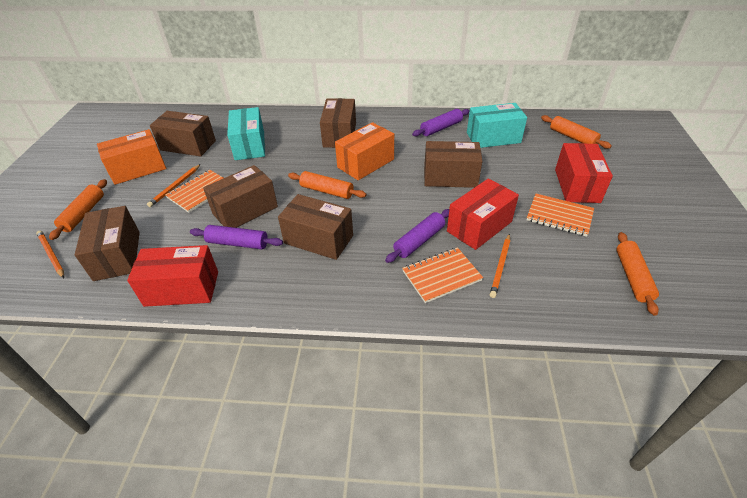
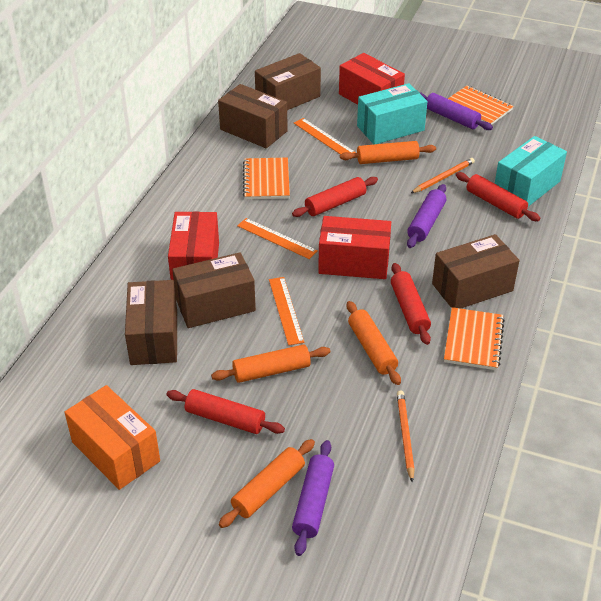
brown box: [74,206,140,281] [150,111,216,157] [203,165,278,228] [278,194,353,260] [320,98,356,148] [424,141,482,188] = 6 -> [125,280,177,365] [172,252,256,328] [218,84,288,148] [255,53,321,110] [432,234,519,309] = 5
orange box: [97,129,166,185] [335,122,394,180] = 2 -> [64,385,160,490] = 1
orange pencil: [36,231,64,278] [147,164,201,207] [490,234,510,298] = 3 -> [397,390,415,483] [411,158,475,193] = 2
orange ruler: none = 0 -> [237,218,318,259] [269,277,304,345] [294,118,356,155] = 3
red rolling pin: none = 0 -> [167,389,285,434] [292,177,378,217] [391,263,431,345] [456,172,540,221] = 4

